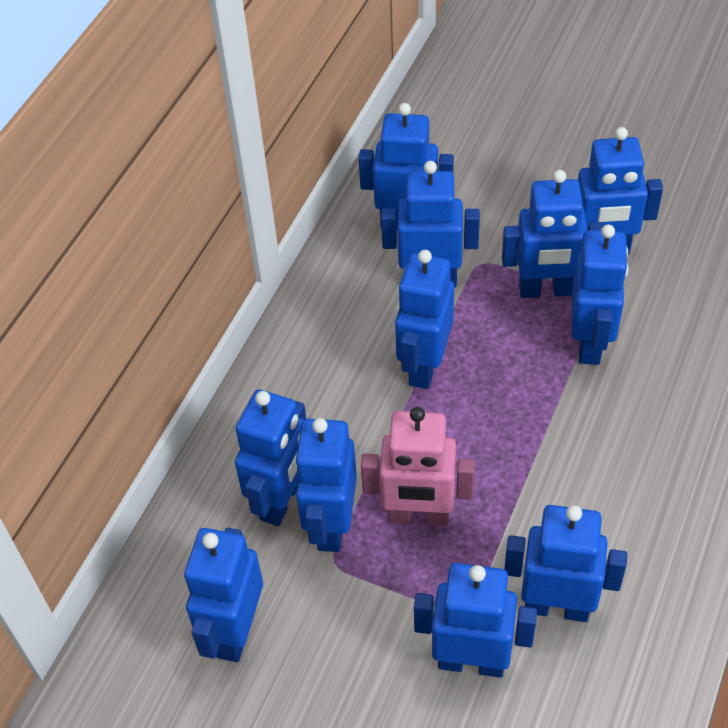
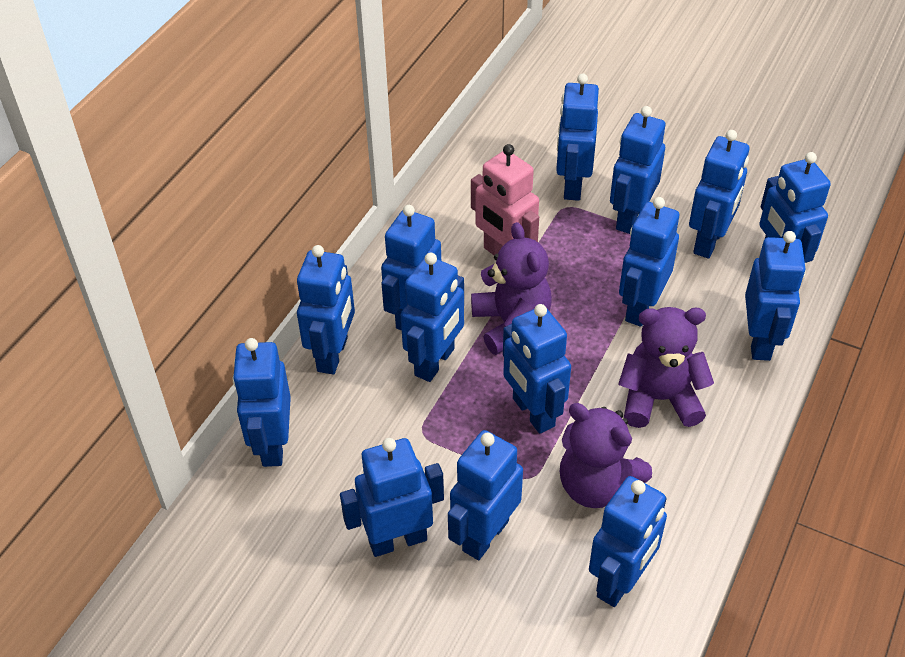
blue robot: [184,528,263,662] [235,389,306,526] [294,418,357,552] [359,103,454,230] [381,161,480,288] [395,250,454,389] [414,563,537,678] [502,170,604,298] [504,505,627,622] [571,224,629,365] [578,127,663,254] = 11 -> [232,338,291,467] [297,245,355,374] [340,438,444,557] [381,205,441,331] [401,253,464,382] [448,430,523,560] [503,304,571,434] [556,73,599,201] [589,476,667,607] [610,106,665,234] [619,197,679,327] [689,130,749,258] [745,231,806,361] [759,152,831,263] = 14
purple teddy bear: none = 0 -> [471,222,552,355] [560,403,652,508] [618,307,714,428] = 3

